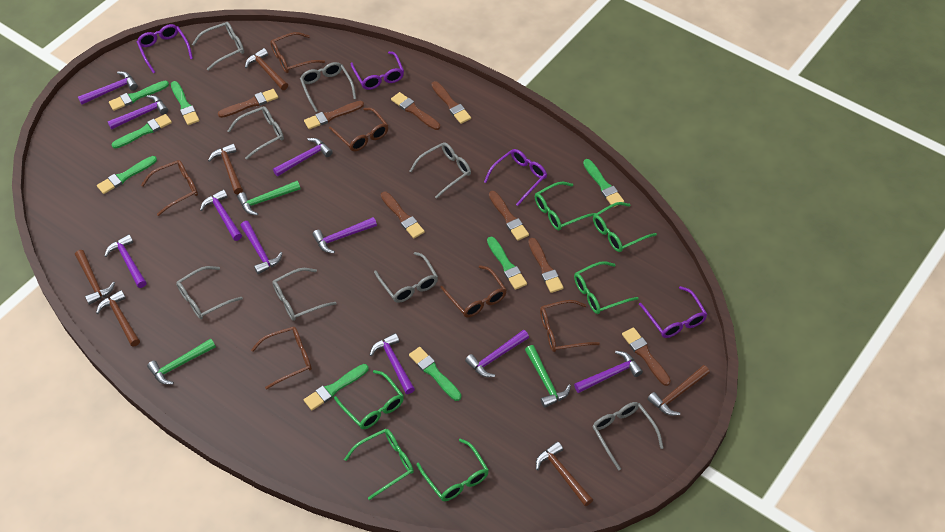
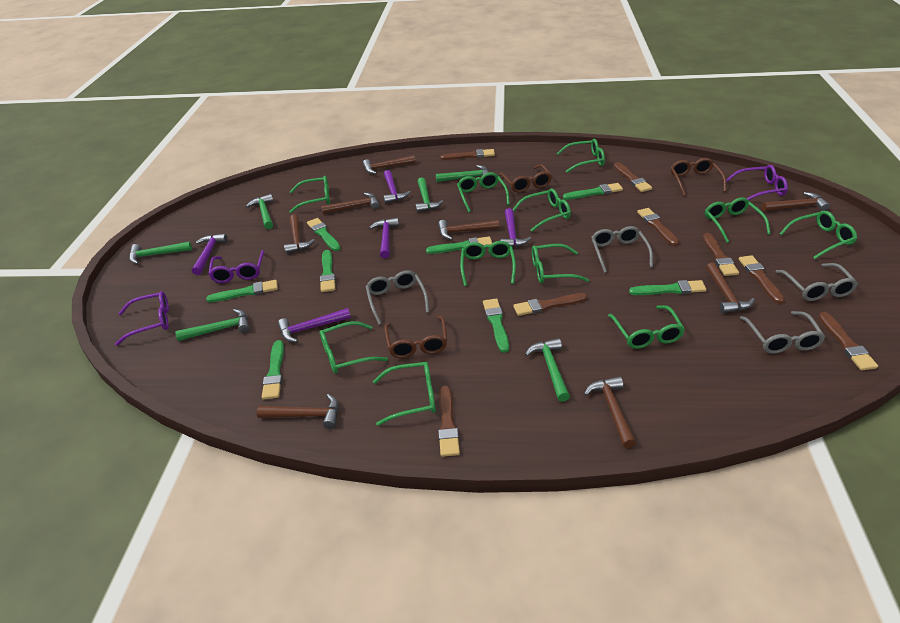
brown glasses: [141,160,198,216] [251,327,312,390] [270,32,325,73] [329,108,388,151] [440,265,507,317] [540,300,600,352] = 6 -> [384,316,447,358] [499,164,552,193] [671,158,726,196] = 3
brown hammer: [75,250,115,305] [96,290,140,347] [208,143,243,194] [245,48,288,90] [536,441,593,506] [647,365,710,416] = 6 -> [257,394,338,429] [284,214,315,254] [321,193,380,214] [363,155,416,174] [438,220,499,240] [584,376,636,448] [706,262,755,313] [762,192,830,211] = 8
green glasses: [334,370,404,429] [344,429,414,500] [417,438,489,501] [535,182,596,230] [574,261,639,314] [593,202,657,252] = 6 -> [289,176,330,213] [320,321,388,373] [373,362,436,426] [457,172,510,212] [460,241,516,286] [513,189,571,232] [532,244,589,283] [557,139,605,173] [608,305,685,349] [705,197,771,243] [780,211,857,259] = 11
green hammer: [147,339,216,385] [237,181,301,215] [525,345,571,408] = 3 -> [129,241,192,264] [175,309,250,341] [246,194,273,229] [416,177,444,212] [436,165,489,182] [525,338,570,402] = 6
grey glasses: [176,266,243,319] [192,22,244,71] [228,106,284,160] [272,268,337,321] [300,62,356,112] [374,252,438,303] [410,142,471,199] [592,402,664,471] = 8 -> [366,270,429,325] [591,226,653,273] [740,311,825,354] [775,263,858,301] = 4
purple glasses: [137,24,193,73] [351,51,404,90] [484,149,547,206] [639,286,707,338] = 4 -> [115,291,169,346] [208,250,265,283] [726,165,788,201] = 3
purple hammer: [78,71,138,105] [104,234,147,288] [107,95,168,130] [200,189,242,241] [240,221,282,274] [273,138,333,177] [312,217,377,253] [370,333,415,394] [465,330,529,377] [574,351,643,393] = 10 -> [192,234,228,275] [278,308,351,343] [369,218,399,258] [383,170,410,204] [500,208,531,247] = 5

